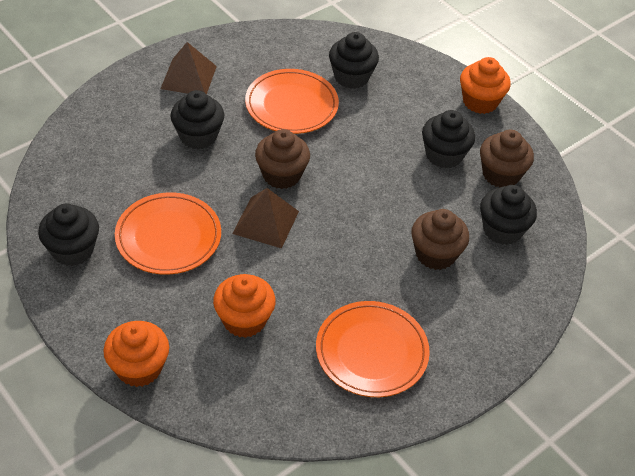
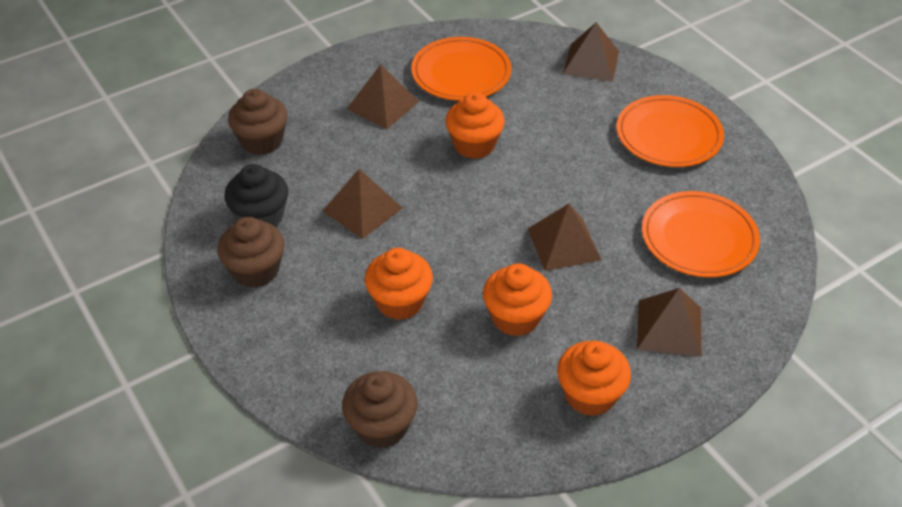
black cupcake: [38,203,99,266] [170,90,224,149] [329,32,379,89] [422,110,475,168] [480,185,537,245] = 5 -> [224,164,288,227] = 1
brown pyramid: [161,42,217,95] [232,188,299,249] = 2 -> [323,169,403,239] [347,64,419,129] [528,204,602,271] [563,22,619,82] [637,288,702,357] = 5
orange cupcake: [103,321,169,387] [213,274,276,338] [460,57,511,114] = 3 -> [365,248,433,320] [445,92,505,159] [483,263,552,336] [557,341,631,416] = 4

